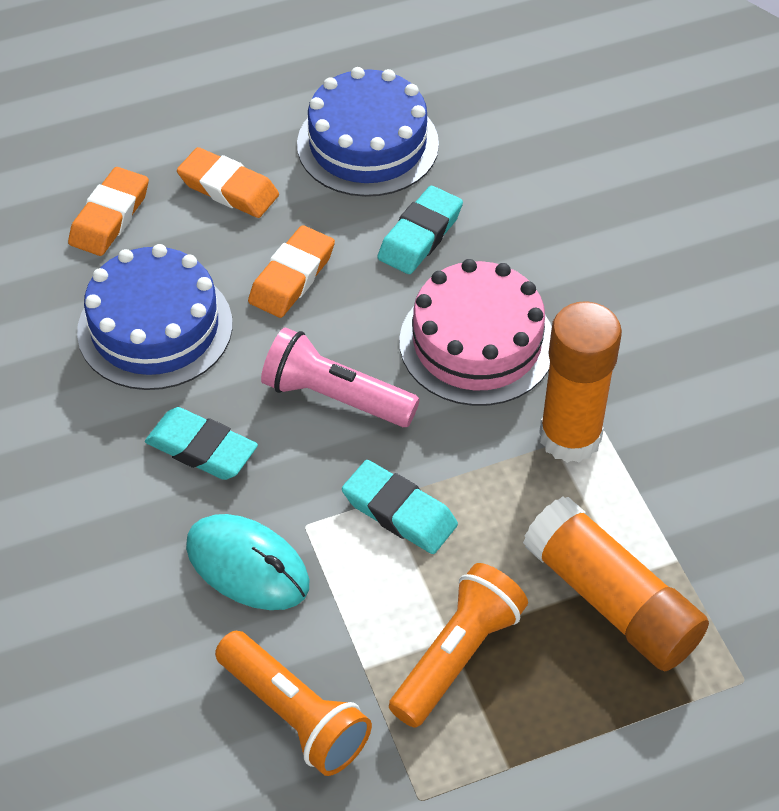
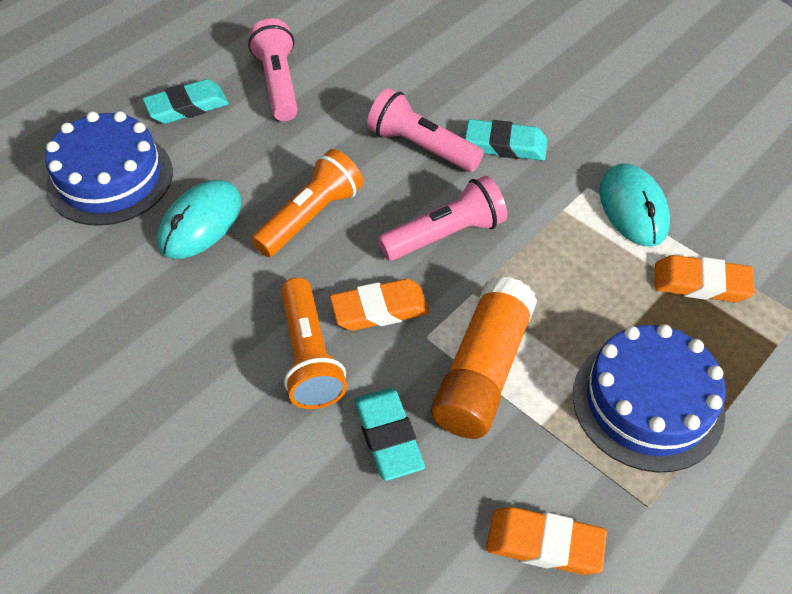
orange glue stick: [523,497,709,671] [539,301,622,463] = 2 -> [431,276,537,439] = 1
pink cake: [399,259,552,406] = 1 -> none = 0
pink flashlight: [261,327,420,427] = 1 -> [248,19,298,121] [367,88,484,172] [378,176,507,261] = 3
turquoise mouse: [186,514,309,610] = 1 -> [157,180,241,259] [599,163,670,246] = 2

